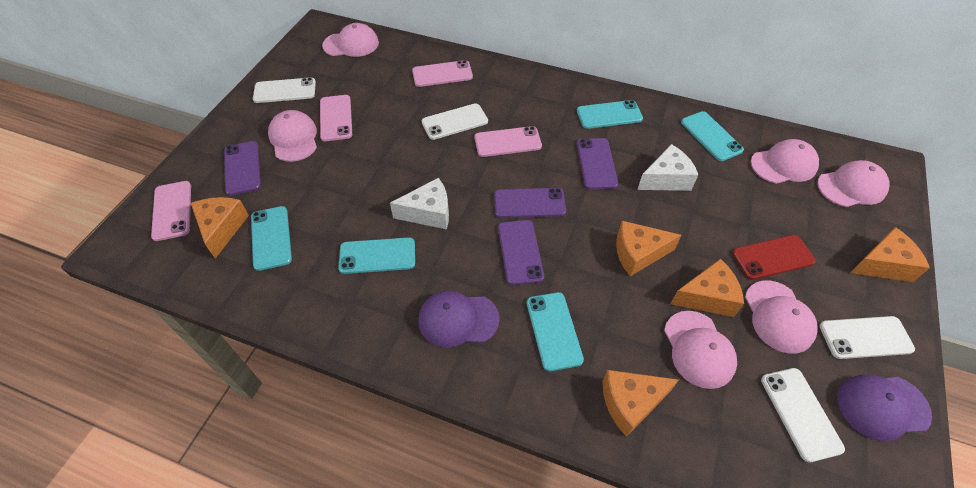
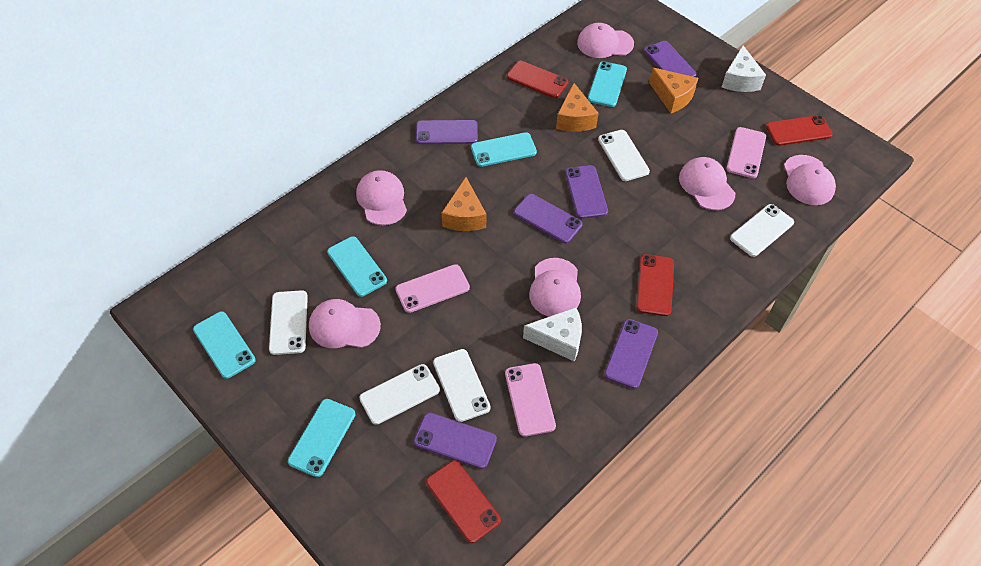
orange cheese: [191,197,249,259] [602,370,679,437] [616,221,682,276] [671,259,744,317] [850,227,930,282] = 5 -> [442,177,486,231] [556,83,598,132] [649,68,698,113] = 3
pink phone: [151,181,191,241] [320,95,352,141] [412,60,473,87] [474,126,542,157] = 4 -> [395,264,470,313] [505,363,556,437] [726,127,766,178] = 3
purple cap: [418,290,500,348] [837,375,932,441] = 2 -> none = 0
purple phone: [224,141,261,195] [494,188,566,218] [498,220,544,285] [577,138,618,189] = 4 -> [414,412,497,469] [416,120,478,144] [514,194,583,243] [565,165,608,219] [604,319,658,389] [644,41,697,77] = 6
red phone: [732,235,816,280] = 1 -> [426,460,501,543] [507,61,569,98] [636,254,674,316] [766,115,833,146] = 4
white phone: [253,77,316,103] [422,103,488,140] [761,368,845,462] [820,316,915,359] = 4 -> [269,290,308,355] [360,364,440,425] [433,349,491,422] [598,130,650,181] [730,204,794,257] = 5

